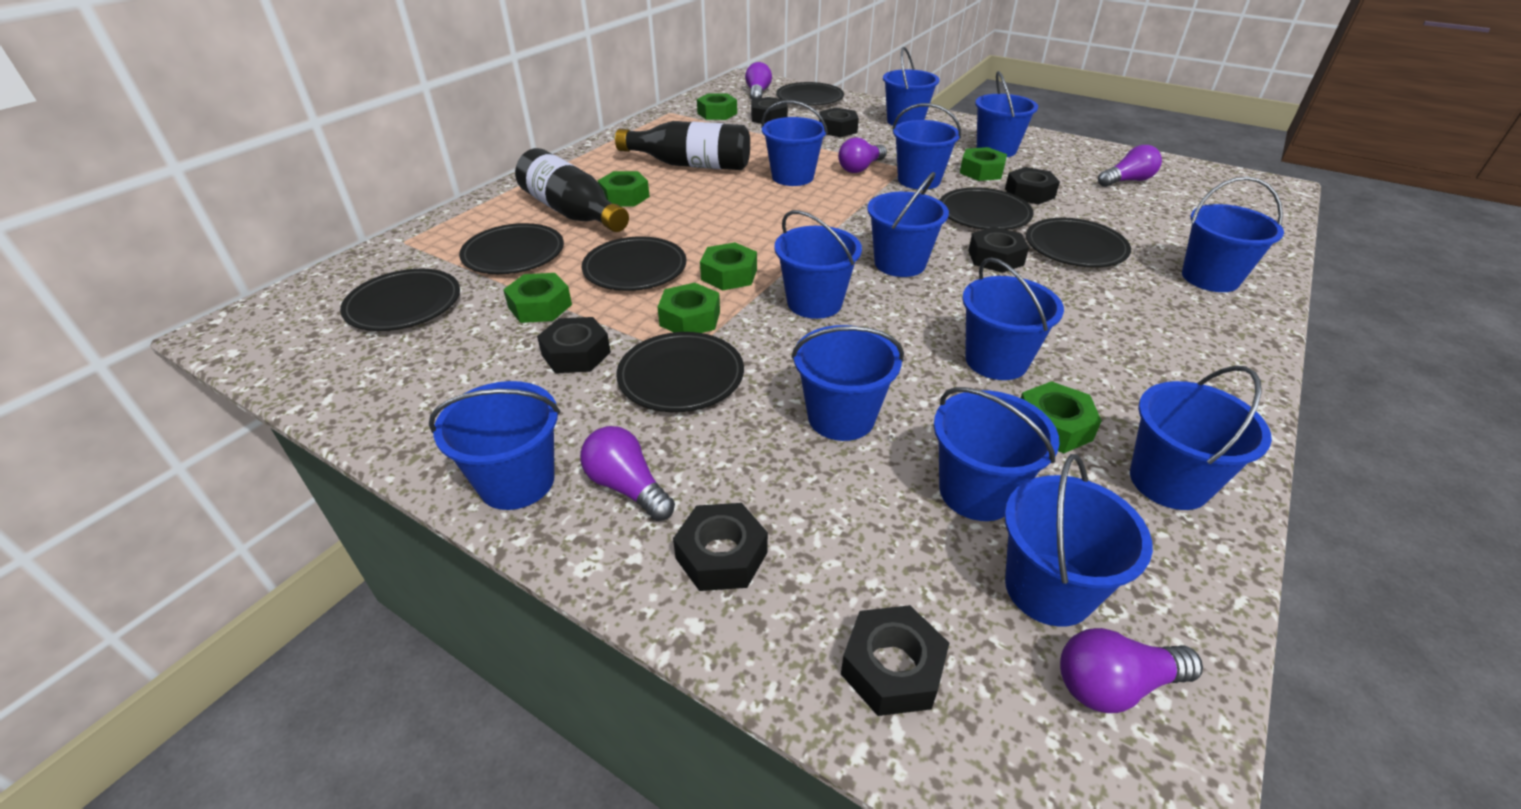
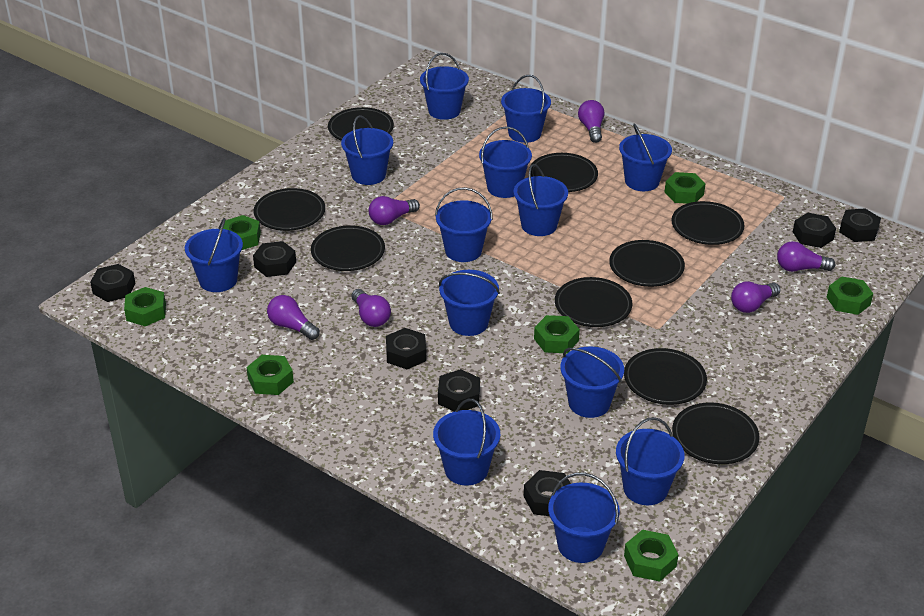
black bottle: [515,148,629,232] [615,121,750,170] = 2 -> none = 0
black plate: [340,269,460,331] [459,223,564,274] [582,236,687,291] [616,332,744,412] [776,82,844,106] [940,187,1034,230] [1026,218,1131,267] = 7 -> [254,188,325,231] [311,225,385,271] [328,107,394,141] [530,153,598,192] [555,277,632,327] [609,240,685,287] [624,348,707,405] [672,201,745,245] [672,403,759,464] = 9
purple light bulb: [580,426,675,521] [745,62,772,100] [838,137,887,173] [1060,628,1203,713] [1098,145,1162,187] = 5 -> [267,295,320,340] [351,289,391,327] [369,196,420,225] [578,100,605,143] [731,281,780,313] [777,241,835,272] = 6

